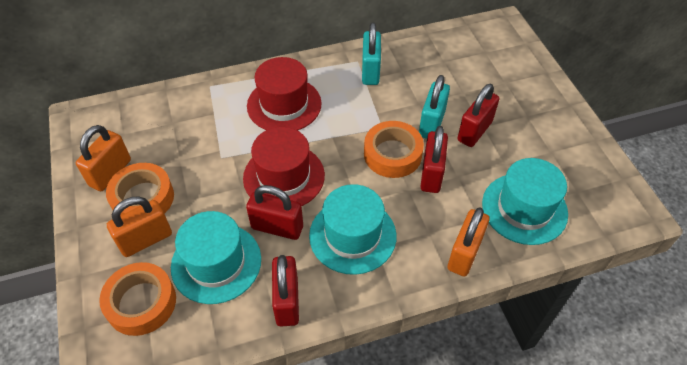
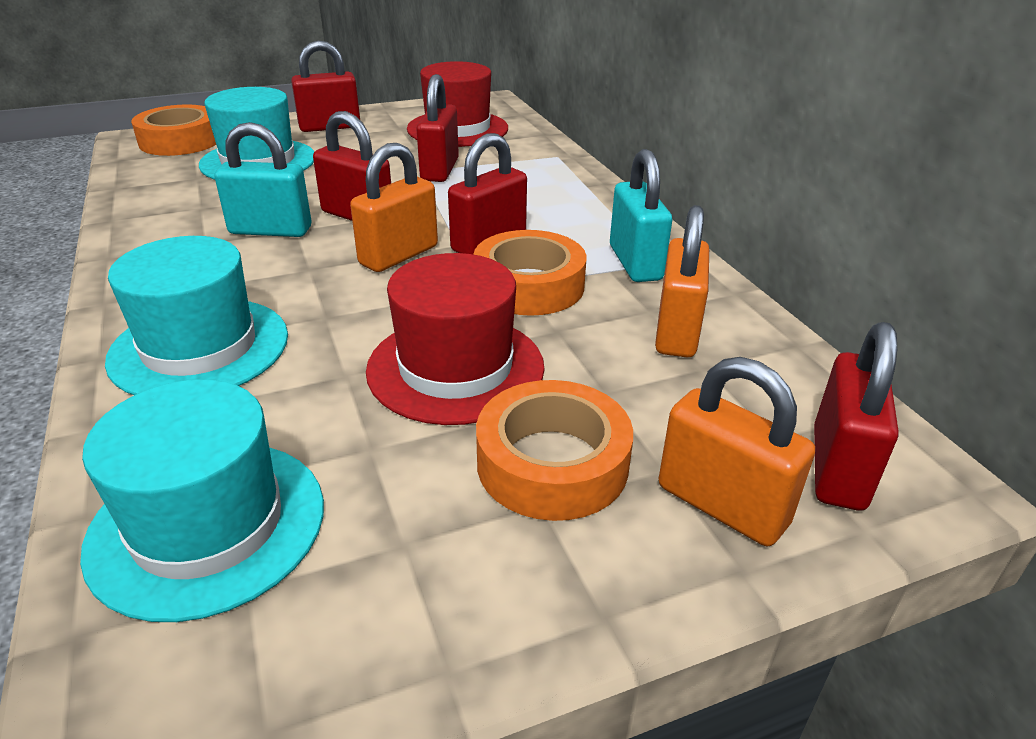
red padlock: [246,185,303,240] [272,255,299,326] [420,126,448,193] [458,84,499,147] = 4 -> [291,41,360,132] [313,111,391,221] [416,74,459,182] [448,133,527,254] [814,322,899,511] = 5

